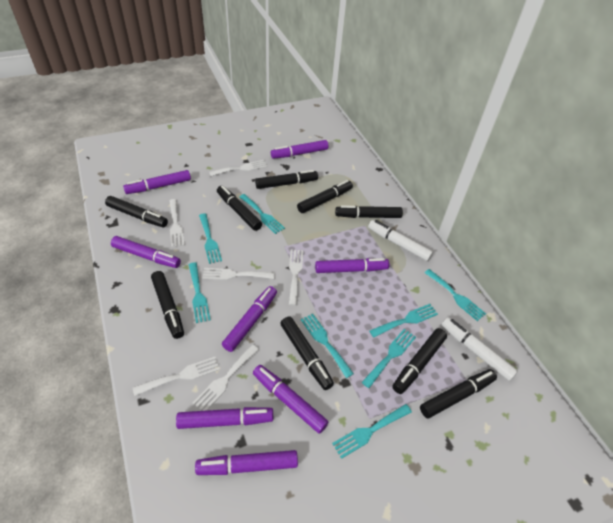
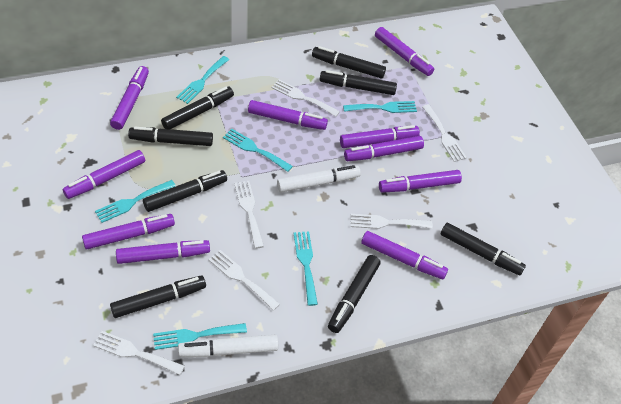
black marker: [105,196,168,227] [151,271,184,339] [217,186,262,231] [255,170,318,189] [280,316,334,390] [297,180,353,213] [335,205,403,218] [392,328,447,394] [420,369,497,418] = 9 -> [110,276,206,318] [128,127,213,146] [143,170,227,212] [161,86,234,129] [312,46,386,79] [320,70,397,95] [328,255,381,333] [441,223,526,275] = 8
purple marker: [111,236,181,268] [123,170,191,194] [176,407,273,429] [195,450,298,475] [222,286,277,352] [253,365,328,434] [271,140,329,159] [315,258,390,273] = 8 -> [63,150,145,199] [82,214,175,249] [110,66,149,130] [116,240,210,264] [248,100,328,130] [340,125,420,148] [344,136,424,161] [361,231,448,279] [375,27,434,76] [379,170,462,193] = 10
turquoise fork: [189,262,211,323] [199,213,222,264] [239,194,285,234] [301,314,354,378] [332,404,412,459] [362,329,416,388] [369,304,438,338] [424,269,486,321] = 8 -> [95,180,176,223] [153,323,247,350] [176,56,229,104] [223,129,293,172] [293,231,318,306] [343,101,417,113] = 6

